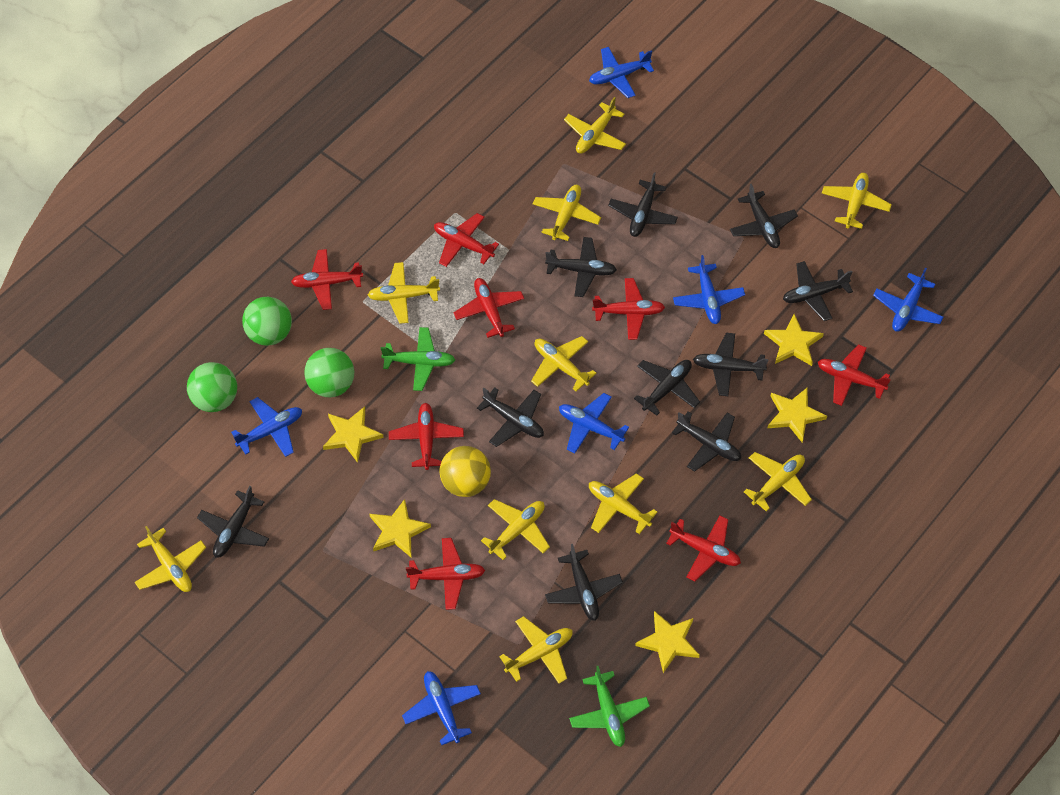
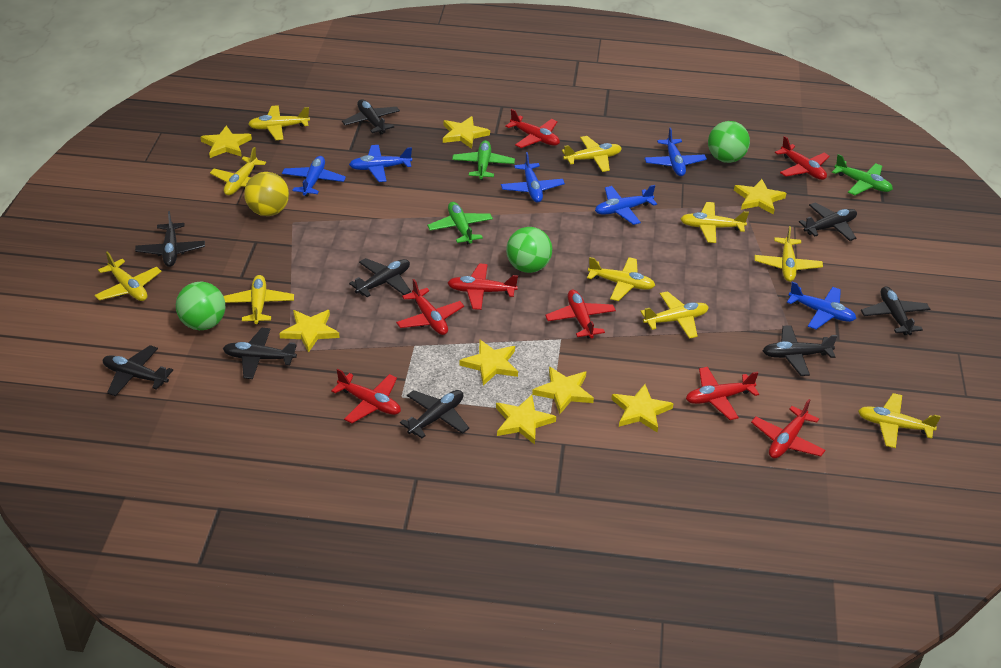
black plane: [197,486,269,558] [477,388,544,447] [545,237,617,297] [545,544,623,621] [608,172,678,237] [634,360,700,416] [672,411,741,471] [693,332,769,396] [730,184,798,248] [783,261,853,321] = 10 -> [103,345,173,396] [135,211,205,267] [223,328,297,379] [342,99,400,134] [349,258,411,297] [400,390,469,438] [763,325,837,376] [799,202,857,241] [861,287,930,335] = 9
green plane: [381,327,455,391] [569,666,650,747] = 2 -> [427,202,493,244] [452,140,515,180] [832,154,893,195] = 3
yellow star: [323,406,384,463] [370,499,431,558] [635,611,700,673] [764,314,824,366] [768,387,827,442] = 5 -> [201,126,252,158] [279,310,339,353] [443,116,490,149] [459,340,518,386] [496,395,556,445] [532,367,594,414] [611,384,674,432] [734,179,786,215] = 8

